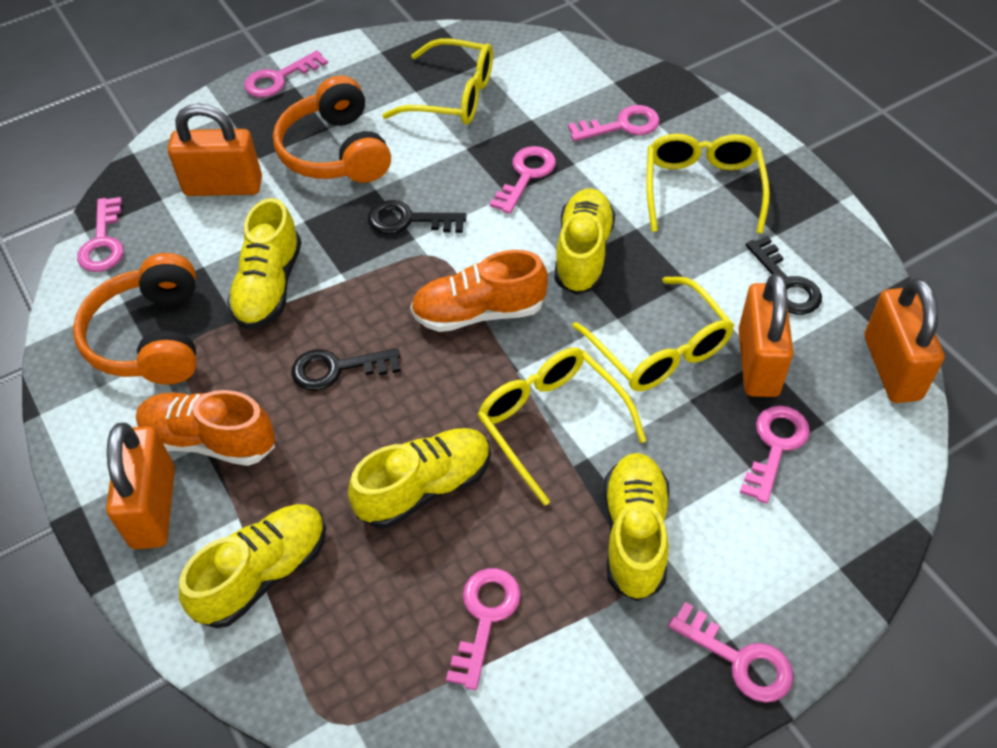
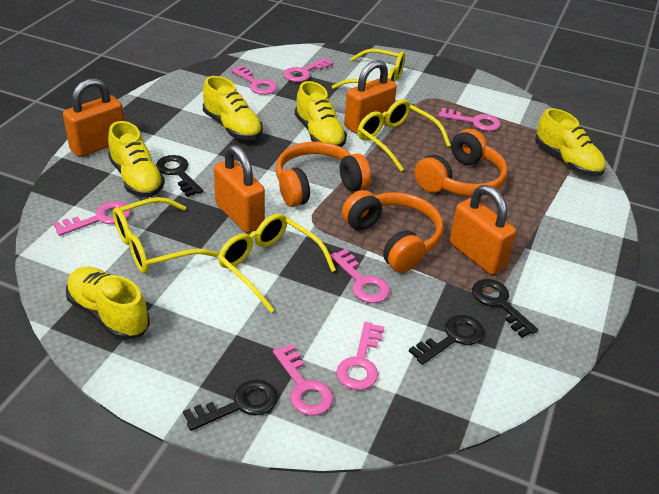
black key: [291,348,400,391] [368,200,466,234] [746,236,822,315] = 3 -> [156,155,203,197] [183,380,278,431] [409,315,484,365] [472,279,538,338] = 4
orange headphones: [73,253,197,385] [273,75,391,183] = 2 -> [276,142,371,207] [342,190,443,273] [414,129,508,196] = 3
orange shoe: [136,390,275,466] [410,250,548,332] = 2 -> none = 0

